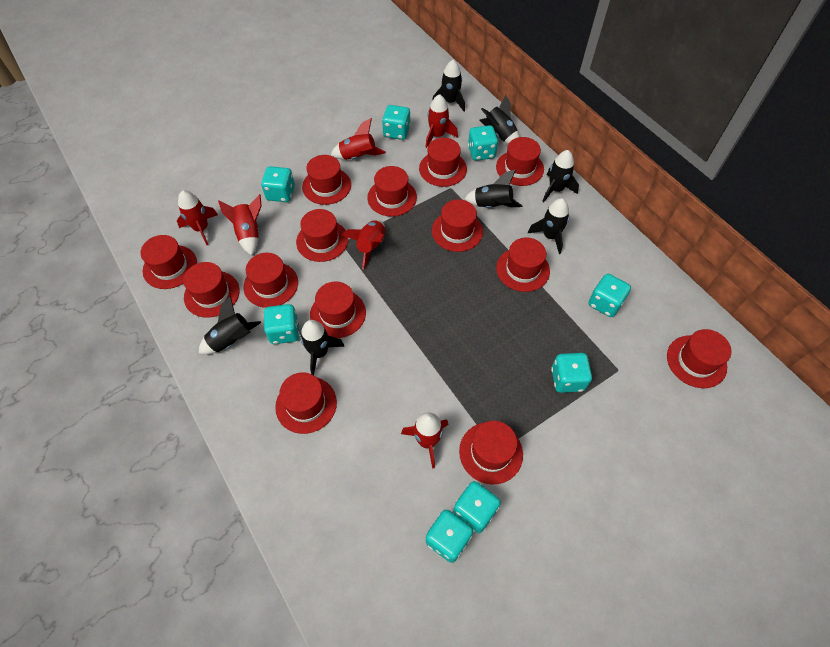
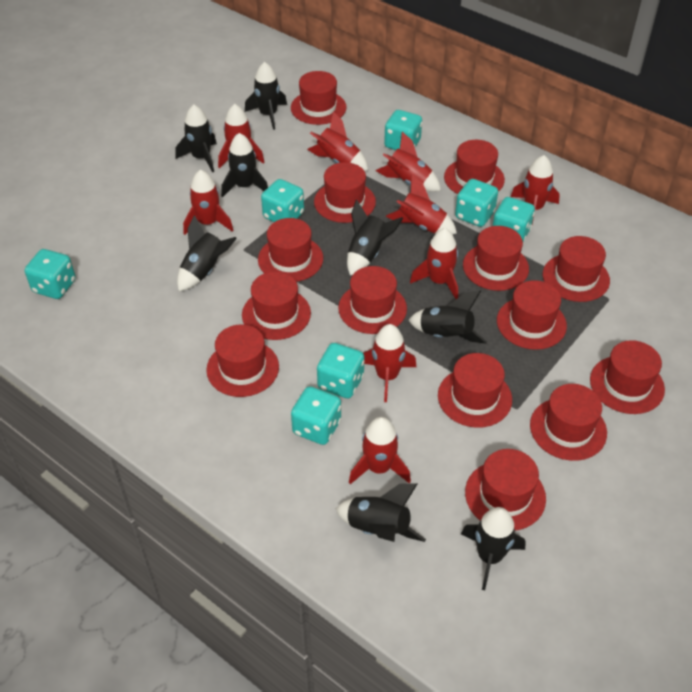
black rocket: [199,296,261,355] [300,320,345,375] [432,60,465,112] [465,169,522,208] [480,94,520,144] [528,198,569,254] [542,150,579,202] = 7 -> [175,105,217,173] [177,215,237,291] [221,133,268,198] [245,62,287,130] [335,483,426,542] [347,200,403,276] [409,291,487,344] [461,507,526,590] = 8
red rocket: [177,190,218,245] [218,194,262,255] [331,118,386,160] [342,220,385,269] [401,413,448,469] [425,94,458,148] = 6 -> [183,170,233,235] [218,104,265,168] [307,112,368,171] [349,417,411,484] [363,324,416,402] [376,131,441,192] [386,174,457,235] [410,228,458,299] [511,155,560,225] = 9
turquoise dice: [261,166,295,202] [263,304,300,344] [382,105,411,140] [426,510,473,563] [453,481,501,533] [468,125,498,161] [551,353,592,393] [589,274,631,317] = 8 -> [25,249,76,299] [261,179,304,222] [291,386,341,445] [317,343,365,398] [384,110,422,150] [455,179,498,227] [493,197,535,242] = 7

